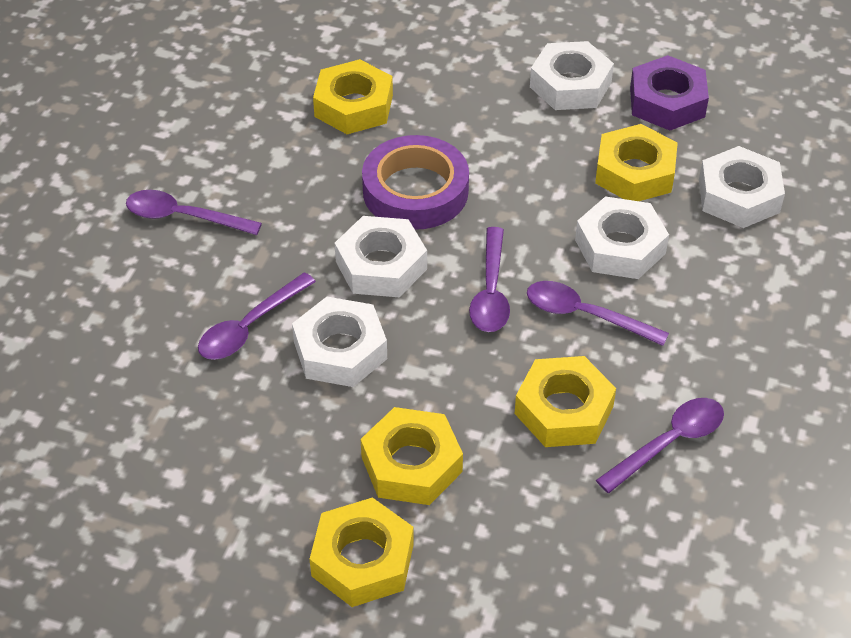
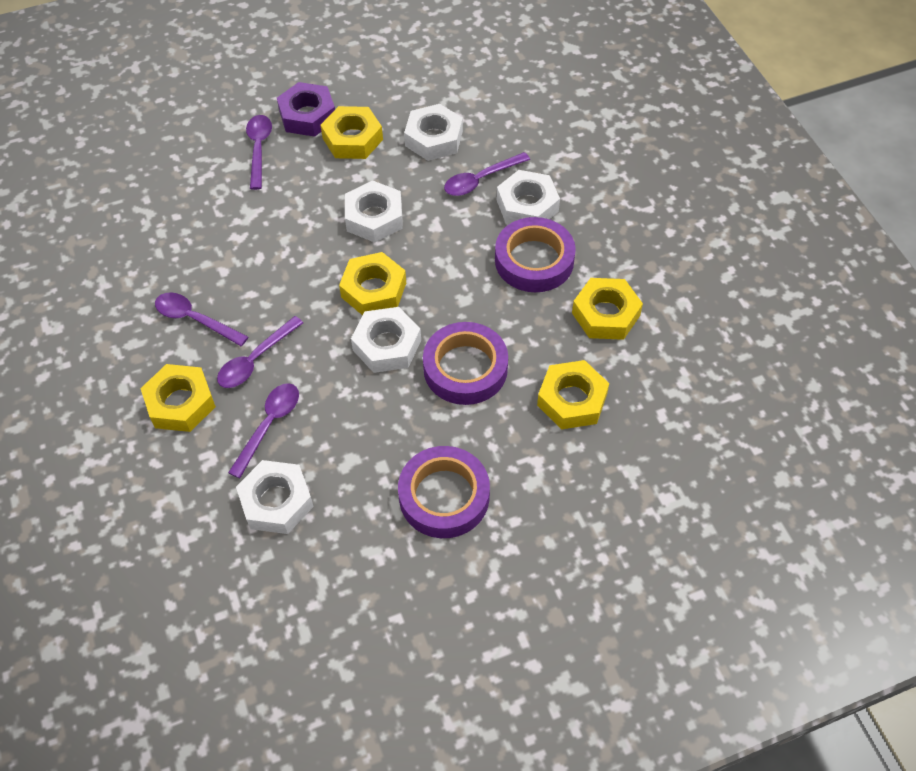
purple tape: [362,135,469,230] = 1 -> [398,446,490,538] [423,322,508,405] [495,217,576,292] = 3

